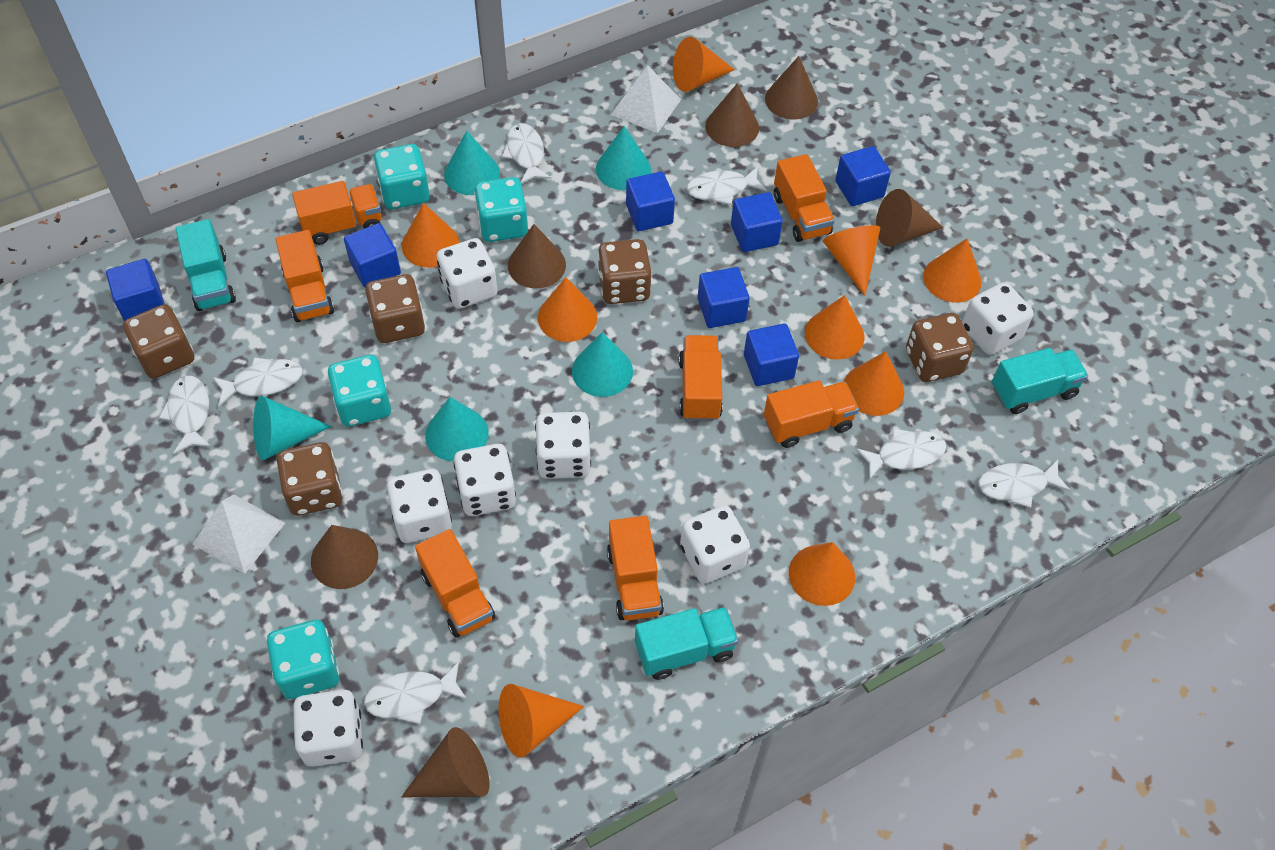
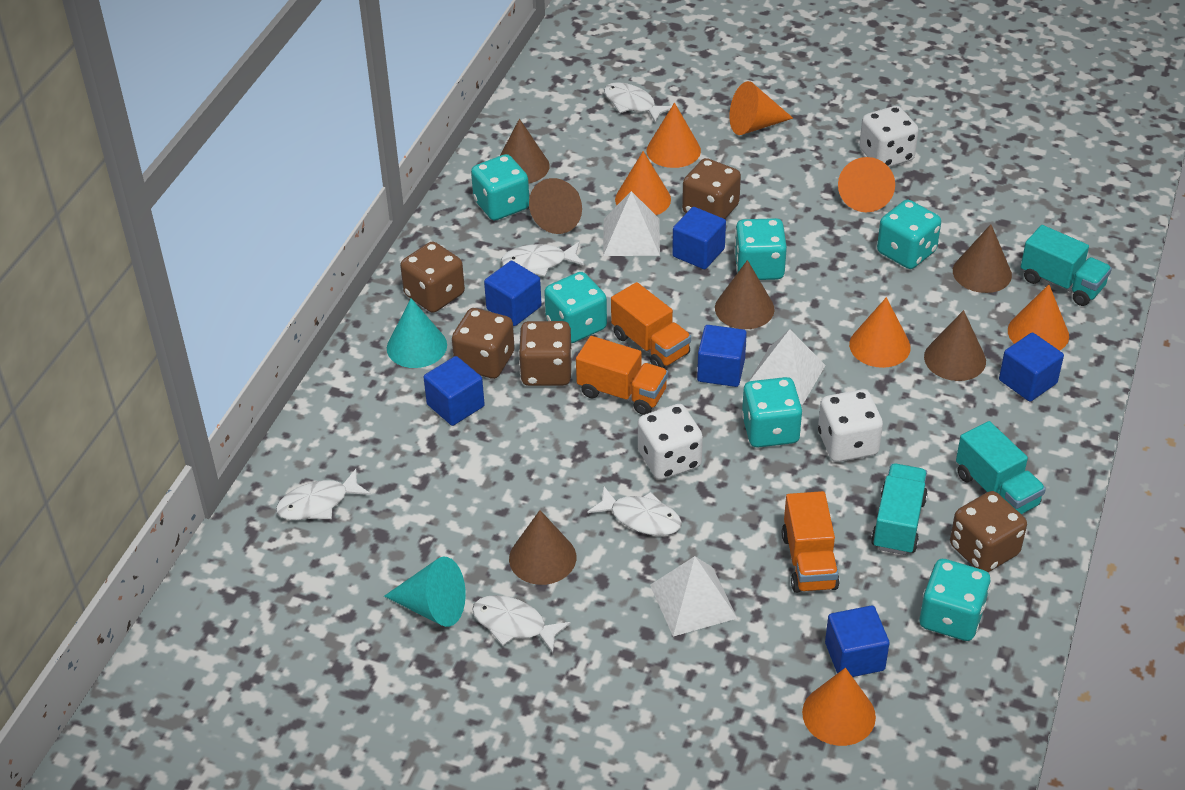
blue cube: [106,259,164,321] [344,223,401,288] [626,171,675,231] [698,267,750,328] [731,192,783,252] [744,323,799,386] [835,146,891,206] = 7 -> [424,356,485,426] [484,261,542,326] [672,207,726,269] [697,325,747,387] [825,605,890,677] [999,333,1064,402] = 6
orange cone: [402,203,460,268] [498,684,584,758] [538,277,597,342] [673,37,735,92] [789,542,855,606] [805,295,865,360] [823,225,880,296] [844,351,904,416] [923,239,982,303] = 9 -> [615,151,671,215] [647,103,701,168] [729,81,793,135] [802,668,876,746] [838,157,895,212] [849,297,911,368] [1008,284,1069,351] = 7
orange truck: [275,230,334,322] [292,181,382,245] [415,529,495,638] [607,516,664,620] [679,335,723,421] [764,380,859,448] [774,154,835,242] = 7 -> [576,336,668,415] [611,282,691,368] [782,491,840,593] = 3
turquoise cone: [253,396,331,460] [425,397,489,462] [444,131,500,195] [572,332,633,397] [596,126,651,190] = 5 -> [384,557,466,627] [387,298,447,368] = 2
turquoise dice: [267,620,339,699] [328,355,391,427] [374,144,430,209] [474,177,528,242] = 4 -> [471,154,529,221] [544,272,607,343] [734,218,787,280] [742,377,803,448] [877,200,941,269] [920,559,991,641] = 6
white dice: [293,690,363,767] [387,469,452,543] [437,238,498,309] [454,444,516,516] [535,412,591,479] [680,505,750,584] [962,282,1034,355] = 7 -> [638,404,703,480] [818,389,883,462] [859,106,919,167] = 3
white fish: [159,376,211,454] [213,357,303,407] [364,662,467,724] [502,123,551,184] [686,166,767,205] [856,428,946,480] [978,459,1071,508] = 7 -> [276,469,370,520] [472,595,571,653] [501,242,584,277] [588,486,682,536] [604,82,672,123] = 5
white pyramid: [193,494,285,574] [611,65,681,133] = 2 -> [603,191,660,256] [650,556,737,636] [748,329,826,405] = 3

